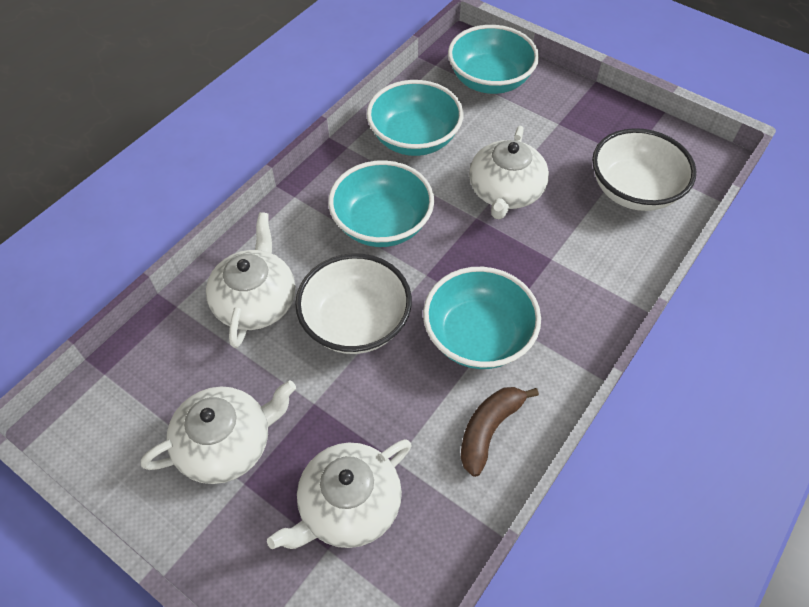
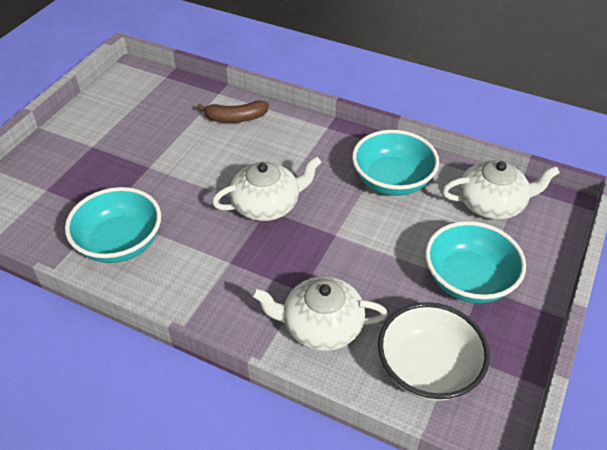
turquoise bowl: [328,160,434,247] [367,80,463,156] [423,267,541,369] [448,25,539,94] = 4 -> [65,187,161,263] [352,130,439,196] [425,221,526,303] = 3
white bowl: [295,253,412,354] [592,128,696,211] = 2 -> [378,302,490,401] = 1
white teapot: [141,380,296,484] [206,212,295,348] [267,439,411,549] [469,126,549,220] = 4 -> [212,157,321,221] [252,276,388,351] [442,160,560,220] = 3

